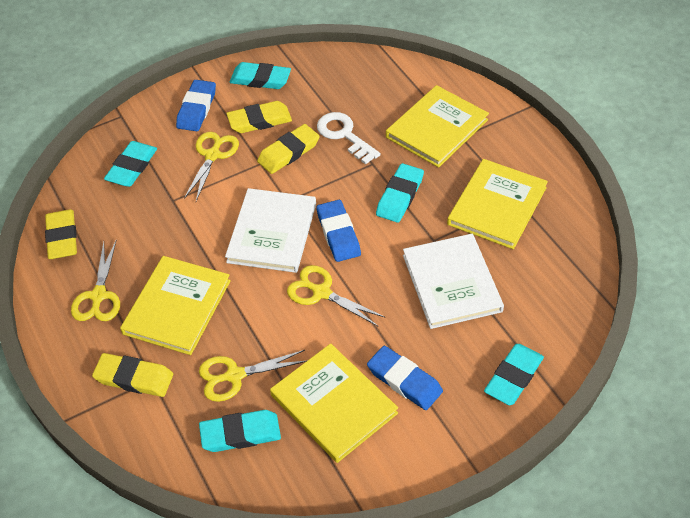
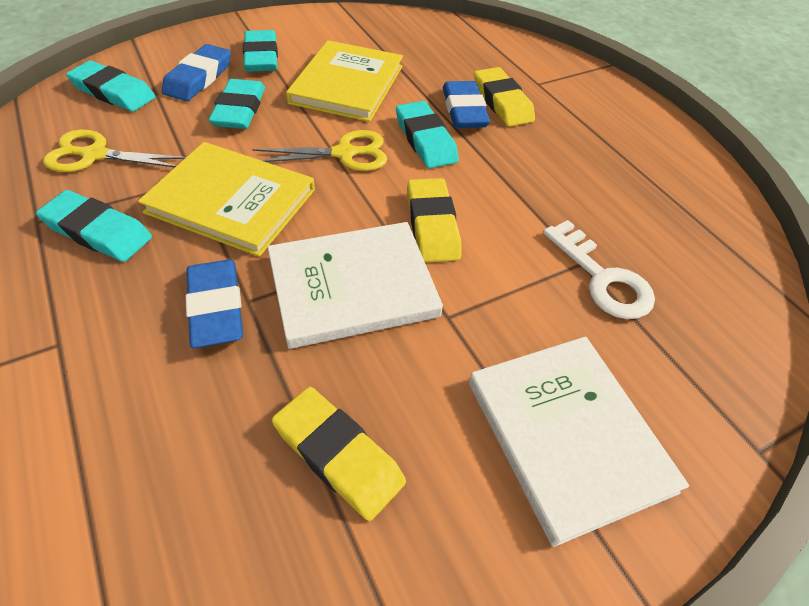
yellow book: [120,256,231,355] [270,343,398,463] [386,85,489,168] [447,159,548,249] = 4 -> [138,142,315,257] [286,40,403,122] = 2
yellow eraser: [45,209,77,259] [92,353,173,397] [226,101,292,133] [257,124,320,174] = 4 -> [272,387,406,521] [407,178,462,263] [474,67,535,127] = 3
yellow scissors: [71,241,120,321] [184,132,239,201] [199,350,308,402] [287,265,386,327] = 4 -> [43,130,186,172] [252,130,387,171] = 2

